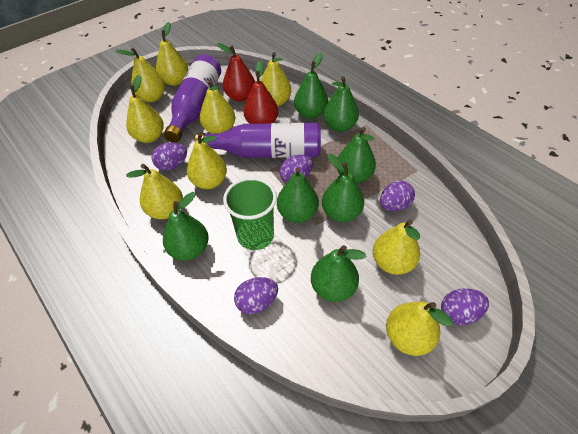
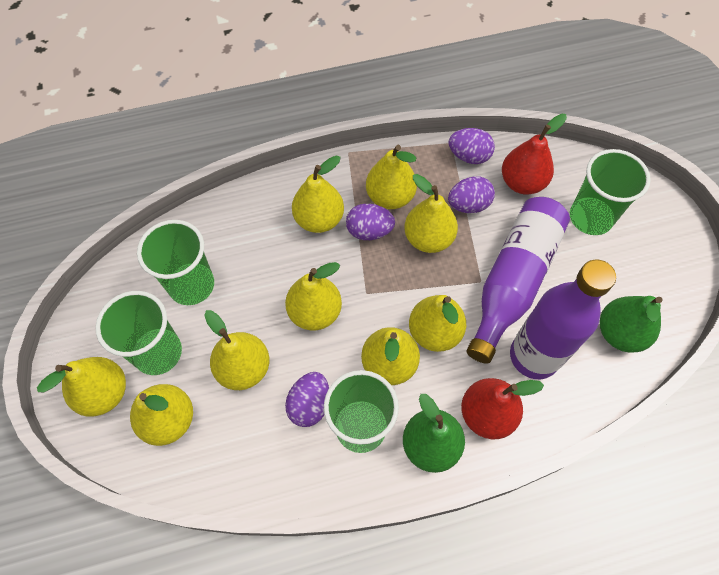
green cup: [223,177,277,250] = 1 -> [96,291,182,375] [137,220,214,305] [324,370,399,453] [570,149,651,235] = 4
green pear: [163,192,209,260] [277,167,319,223] [294,53,328,119] [311,245,366,302] [322,154,364,222] [323,76,359,132] [337,127,376,183] = 7 -> [403,394,465,473] [600,296,663,352] = 2
purple egg: [152,143,187,171] [234,277,278,314] [279,155,313,183] [380,181,415,211] [441,288,489,325] = 5 -> [285,372,329,427] [346,204,395,240] [448,176,495,213] [449,128,495,164] = 4

